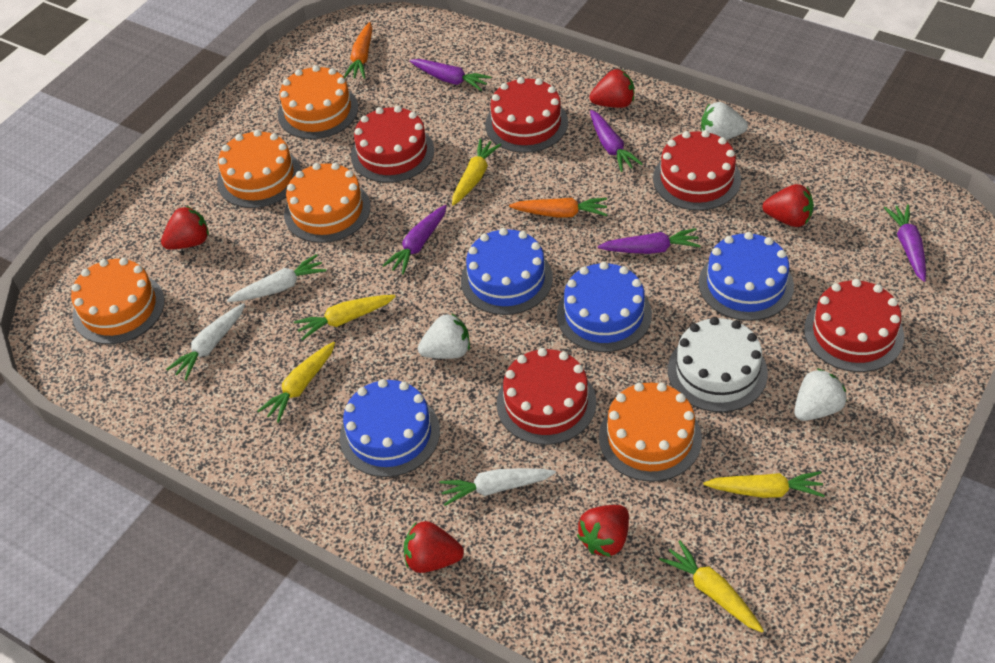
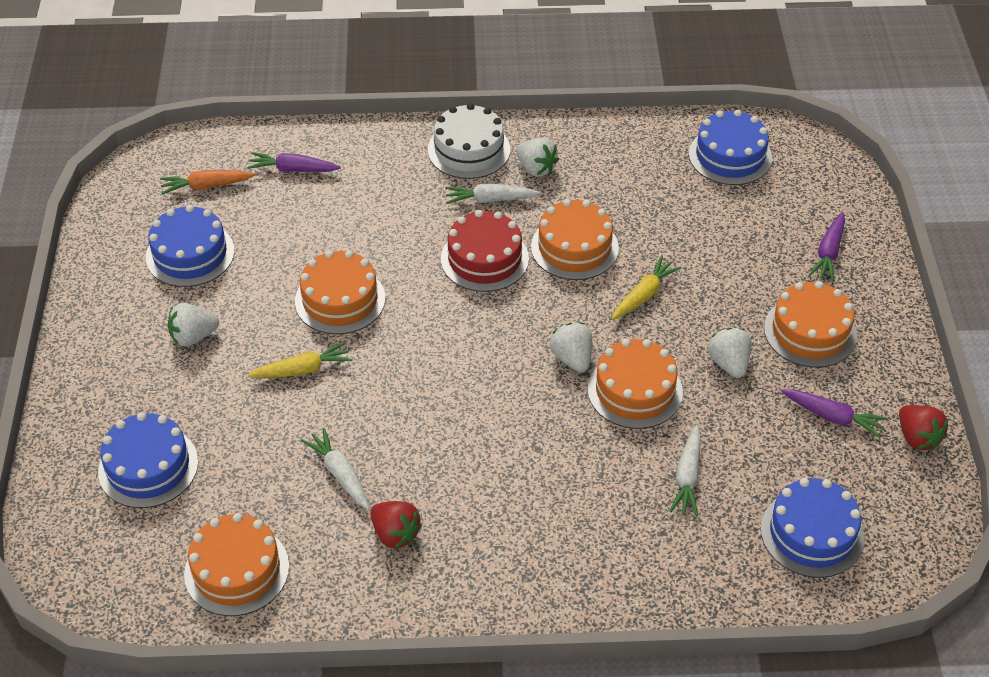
orange carrot: [344,22,373,79] [509,197,607,217] = 2 -> [160,170,255,195] = 1
purple carrot: [382,205,447,275] [410,59,491,91] [590,110,642,172] [598,228,701,254] [884,204,926,282] = 5 -> [247,152,341,172] [781,389,888,438] [809,212,845,282] = 3
red cake: [351,106,434,183] [485,77,568,153] [497,348,596,445] [653,130,741,211] [804,279,904,372] = 5 -> [441,210,529,292] = 1
red strawberry: [161,206,209,250] [404,521,464,573] [577,505,629,557] [589,69,634,108] [763,184,814,227] = 5 -> [370,501,422,549] [899,405,948,450] = 2
white strawberry: [418,313,470,359] [701,102,748,140] [794,368,847,421] = 3 -> [168,303,219,346] [516,138,559,177] [550,323,592,373] [708,328,751,378] = 4
yellow carrot: [257,342,335,423] [294,295,396,340] [452,139,502,206] [659,540,764,633] [703,471,825,498] = 5 -> [248,341,352,378] [612,256,682,320] = 2

